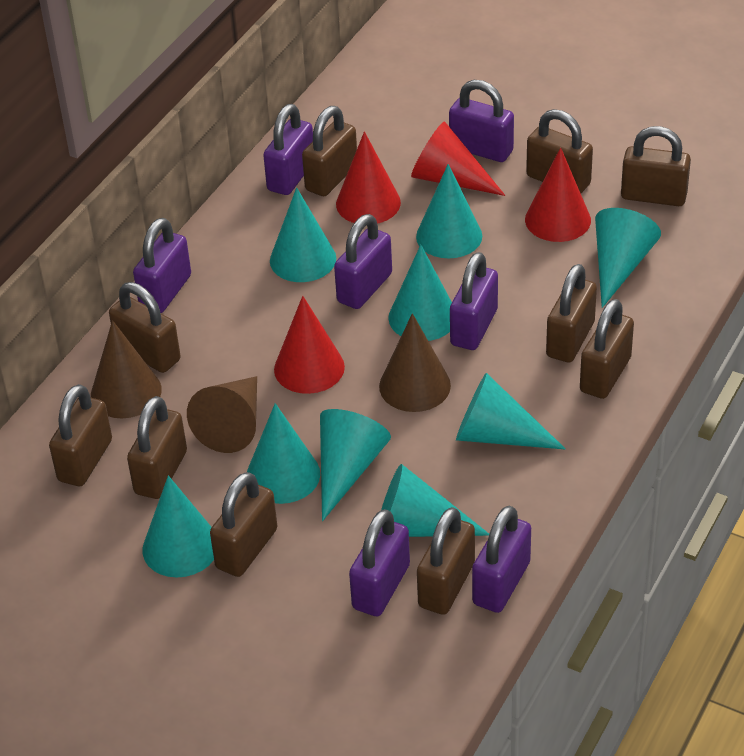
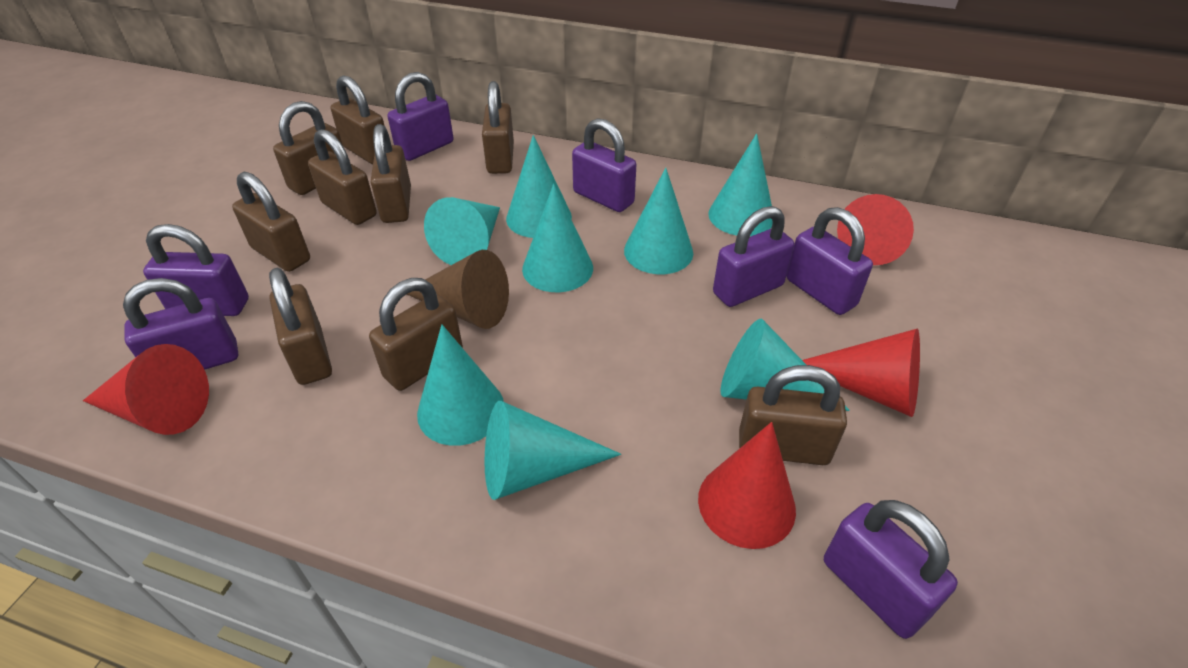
brown cone: [91,320,162,418] [187,376,257,453] [379,313,451,412] = 3 -> [407,250,509,329] = 1
brown padlock: [49,384,112,486] [109,282,181,373] [127,396,187,499] [210,472,277,577] [302,106,357,196] [417,507,475,615] [526,109,593,193] [546,264,597,363] [580,299,634,399] [621,126,691,206] = 10 -> [232,172,310,272] [269,268,332,385] [273,101,343,195] [308,129,377,225] [331,75,385,164] [369,278,463,391] [371,124,411,223] [482,81,514,174] [739,365,847,465] = 9
turquoise cone: [143,475,214,577] [247,403,320,504] [270,188,336,282] [320,409,391,521] [381,464,489,537] [388,245,452,341] [416,164,482,258] [456,373,566,450] [595,208,661,308] = 9 -> [417,325,504,446] [424,197,500,265] [485,401,621,500] [506,135,572,238] [522,184,593,292] [624,168,693,274] [708,133,773,236] [720,319,850,411] = 8

